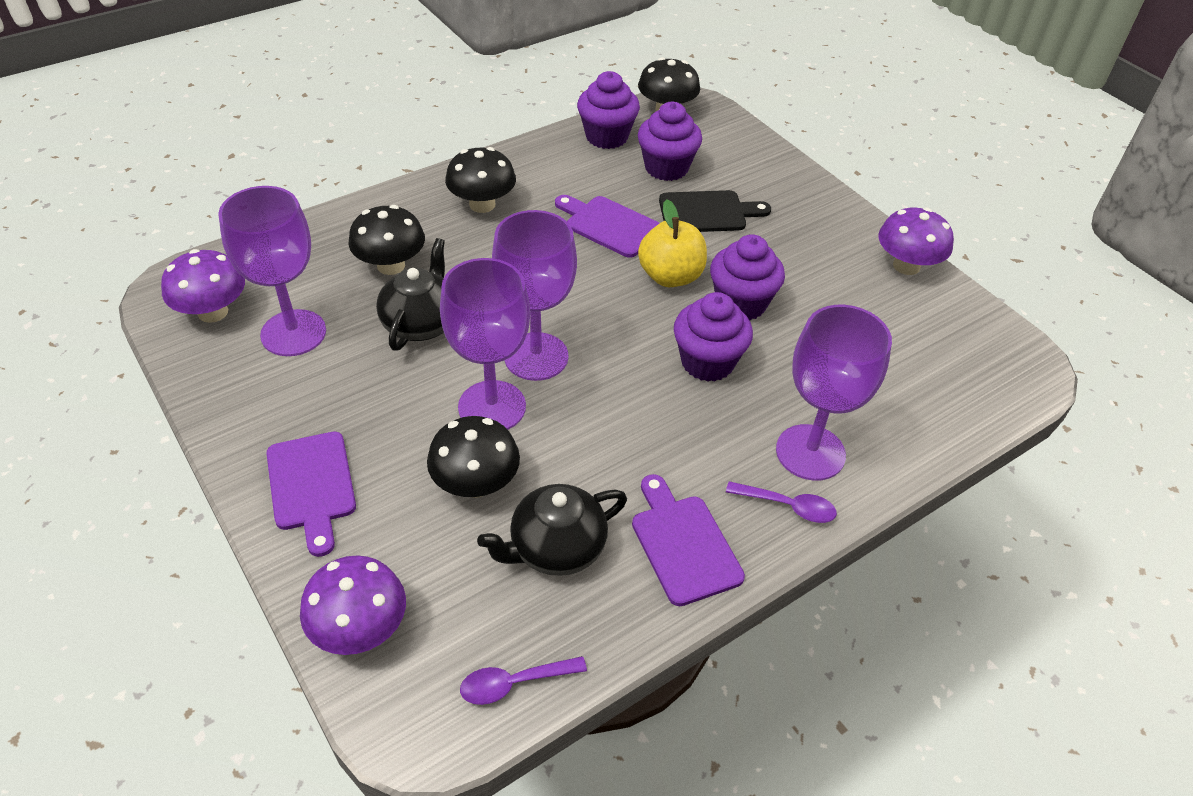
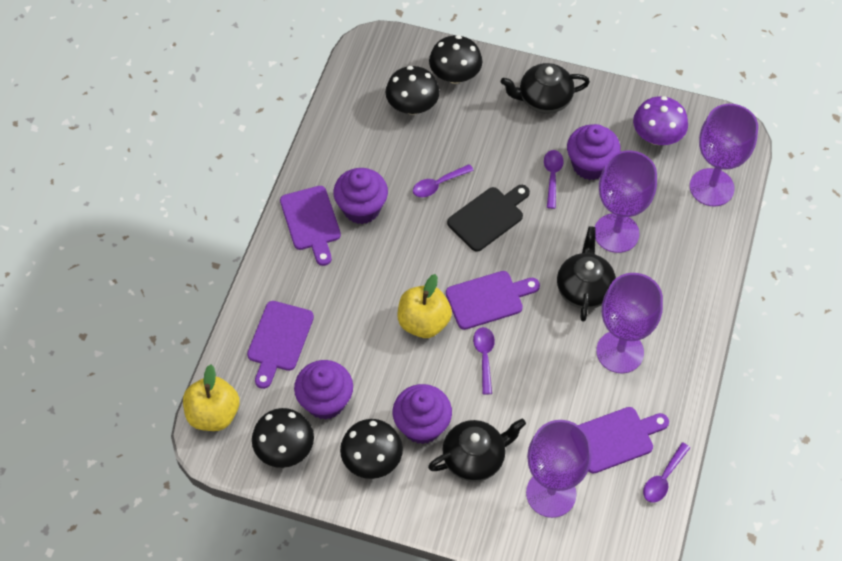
black teapot: [376,238,445,351] [477,484,627,576] = 2 -> [428,418,526,482] [501,63,590,114] [557,226,616,322] = 3
purple cutting board: [266,431,356,557] [555,195,660,258] [632,474,745,606] = 3 -> [247,301,314,389] [280,186,341,266] [446,271,540,330] [579,407,669,474] = 4
purple mushroom: [161,249,245,323] [300,555,406,655] [878,208,954,275] = 3 -> [633,96,688,145] = 1
purple spoon: [460,656,587,705] [726,481,837,523] = 2 -> [413,164,474,197] [473,327,495,395] [544,150,564,209] [643,442,690,503] = 4
yellow apple: [638,199,707,287] = 1 -> [183,364,240,431] [398,274,452,338] = 2

